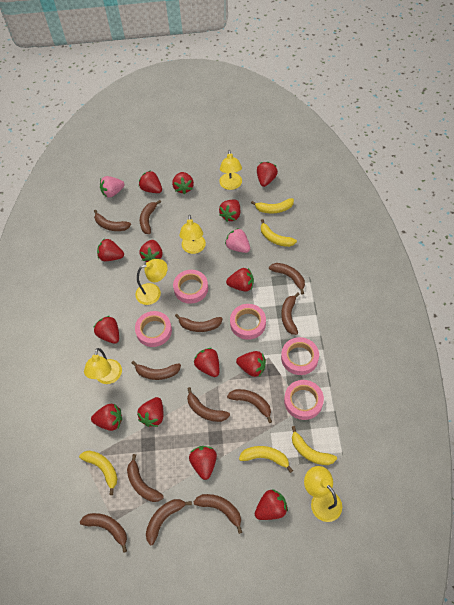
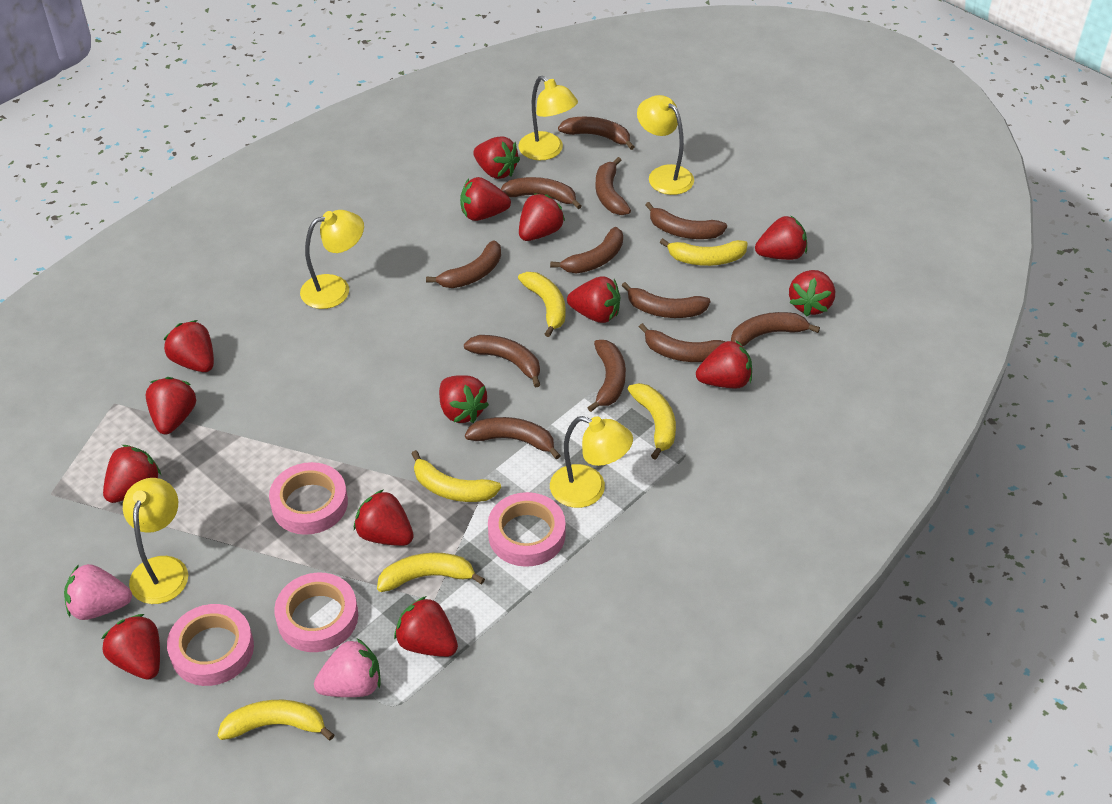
pink tape: [135,311,172,347] [173,270,208,304] [230,304,266,340] [281,337,319,375] [284,380,324,420] = 5 -> [167,604,254,686] [269,462,348,535] [274,573,358,652] [488,492,566,567] = 4
yellow banana: [79,451,118,495] [239,446,293,473] [251,198,294,213] [261,219,297,247] [292,426,337,465] = 5 -> [217,700,334,741] [377,553,485,592] [412,450,501,502] [518,272,566,337] [628,383,676,460] [660,238,748,266] = 6

